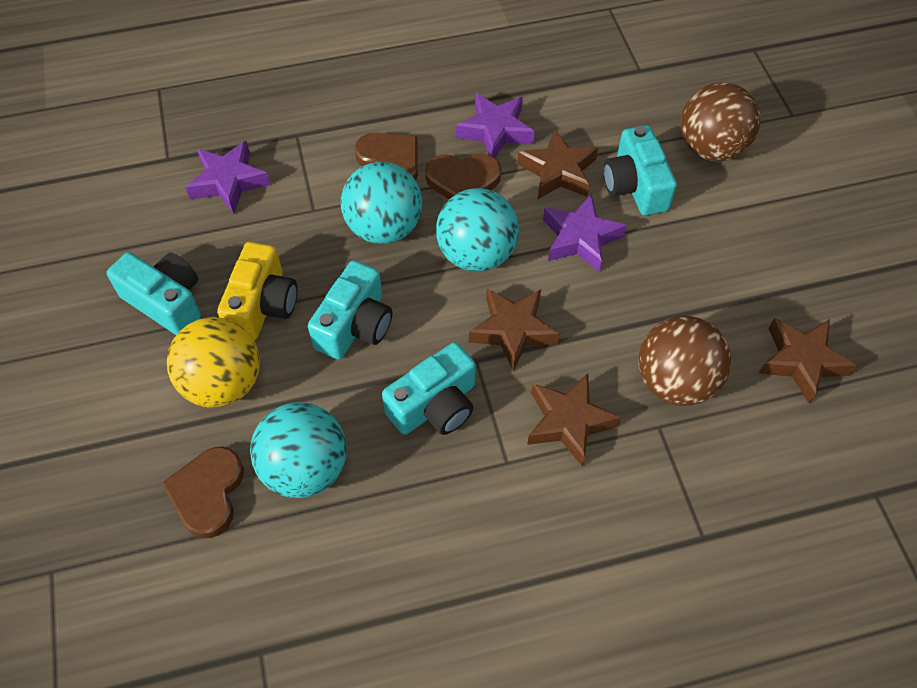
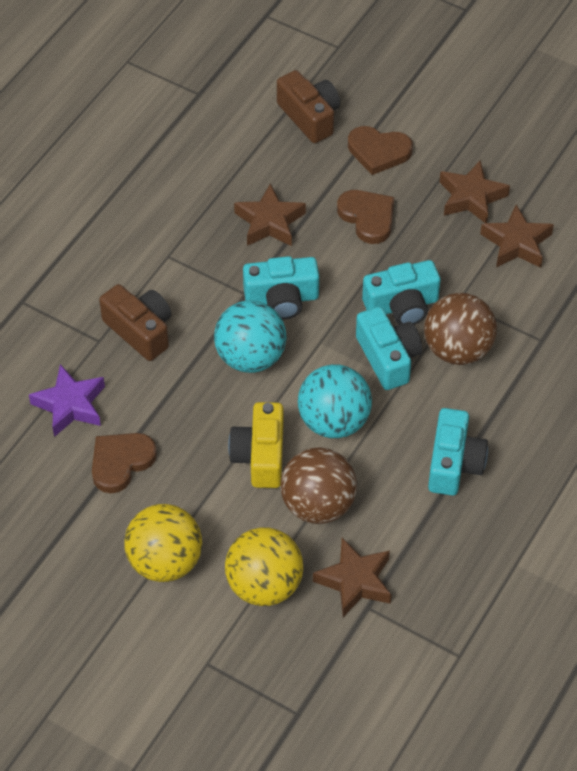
brown camera: none = 0 -> [99,284,171,361] [277,70,340,143] = 2
purple star: [185,141,271,214] [456,93,535,157] [543,194,627,272] = 3 -> [29,364,105,437] = 1
turquoise ball: [250,402,346,498] [341,162,422,244] [436,188,519,272] = 3 -> [214,300,287,373] [298,364,372,438] = 2
yellow ball: [167,317,260,407] = 1 -> [124,504,202,582] [225,527,303,606] = 2

